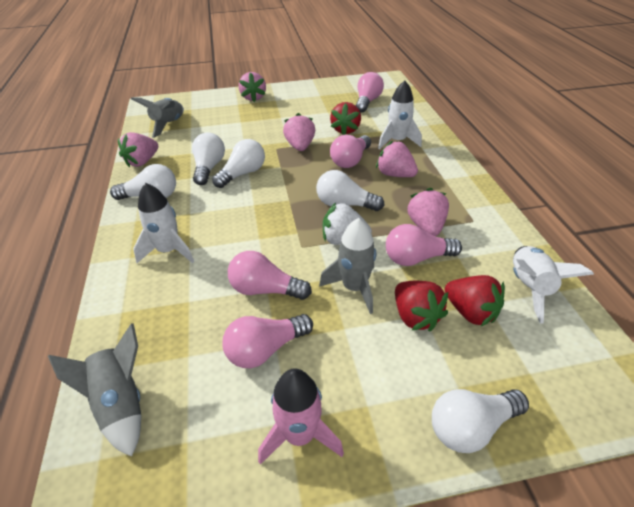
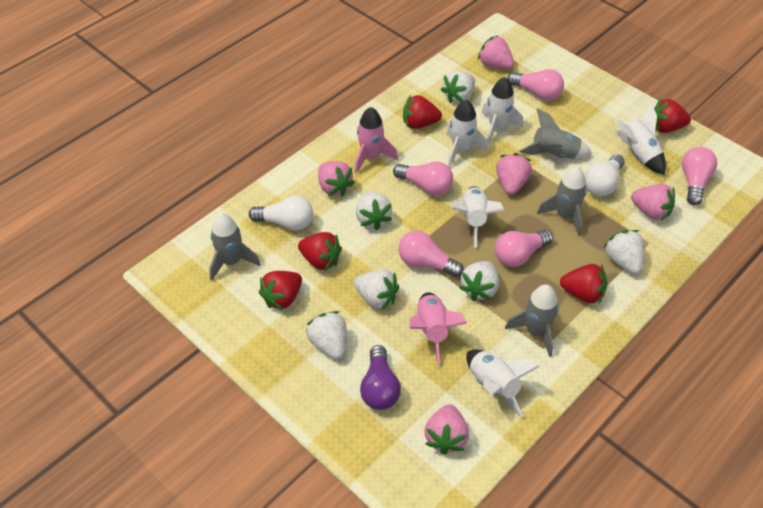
grey rocket: [48,323,141,457] [131,97,184,138] [319,218,376,314] = 3 -> [209,213,261,281] [505,284,559,357] [519,108,592,159] [537,166,587,236] = 4
pink rocket: [258,368,344,465] = 1 -> [354,107,398,173] [409,292,467,365] = 2
purple light bulb: none = 0 -> [360,345,401,410] = 1
red strawberry: [330,102,361,135] [395,281,448,331] [445,275,505,327] = 3 -> [259,271,302,311] [298,232,342,271] [403,95,442,129] [560,264,608,303] [654,98,691,133] = 5
white light bulb: [110,164,176,200] [192,132,225,185] [212,139,265,188] [316,170,384,211] [432,389,529,453] = 5 -> [249,196,313,231] [585,154,624,196] = 2
white rocket: [133,183,194,263] [378,80,422,149] [513,246,594,324] = 3 -> [447,99,488,167] [452,186,505,247] [466,350,540,417] [482,77,523,144] [615,104,666,175] = 5
white strawberry: [323,203,372,245] = 1 -> [306,311,346,359] [354,270,399,310] [356,192,392,230] [441,71,475,103] [459,261,499,301] [603,230,644,274] = 6

